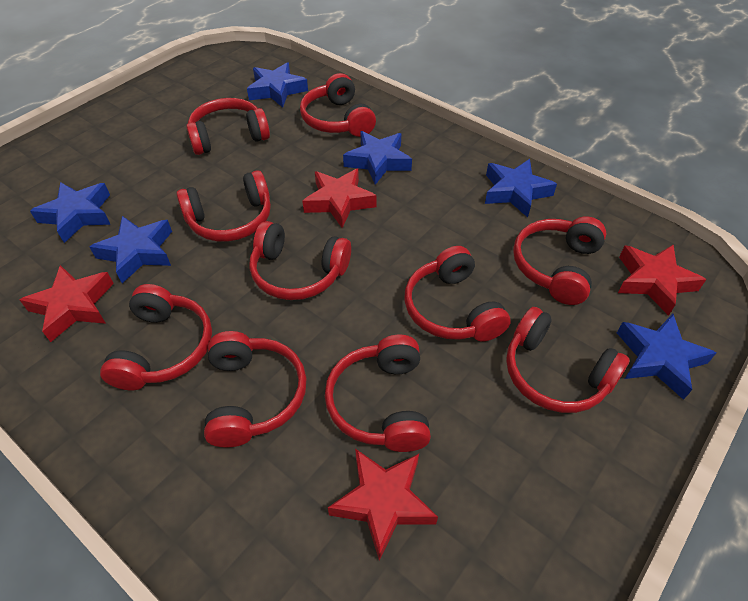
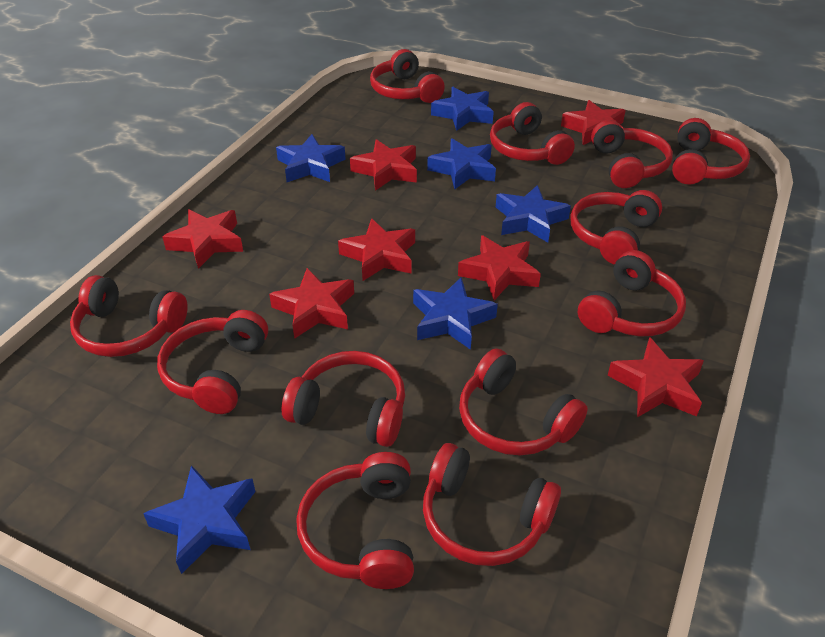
red headphones: [100,284,212,390] [176,170,271,242] [186,98,270,155] [204,331,307,448] [249,221,351,300] [300,73,376,137] [325,335,431,452] [405,246,511,342] [506,307,630,413] [513,216,606,305] = 10 -> [70,275,188,357] [157,310,268,414] [282,351,405,447] [296,452,414,589] [370,49,445,103] [423,443,561,566] [459,349,588,455] [490,102,575,165] [571,190,662,265] [578,250,686,336] [591,120,673,188] [672,118,750,184] = 12
red star: [20,265,114,342] [302,169,376,228] [328,449,438,561] [618,245,706,316] = 4 -> [162,209,243,269] [269,268,354,339] [338,218,415,281] [350,139,417,191] [458,235,541,301] [561,100,626,145] [607,337,704,417] = 7

